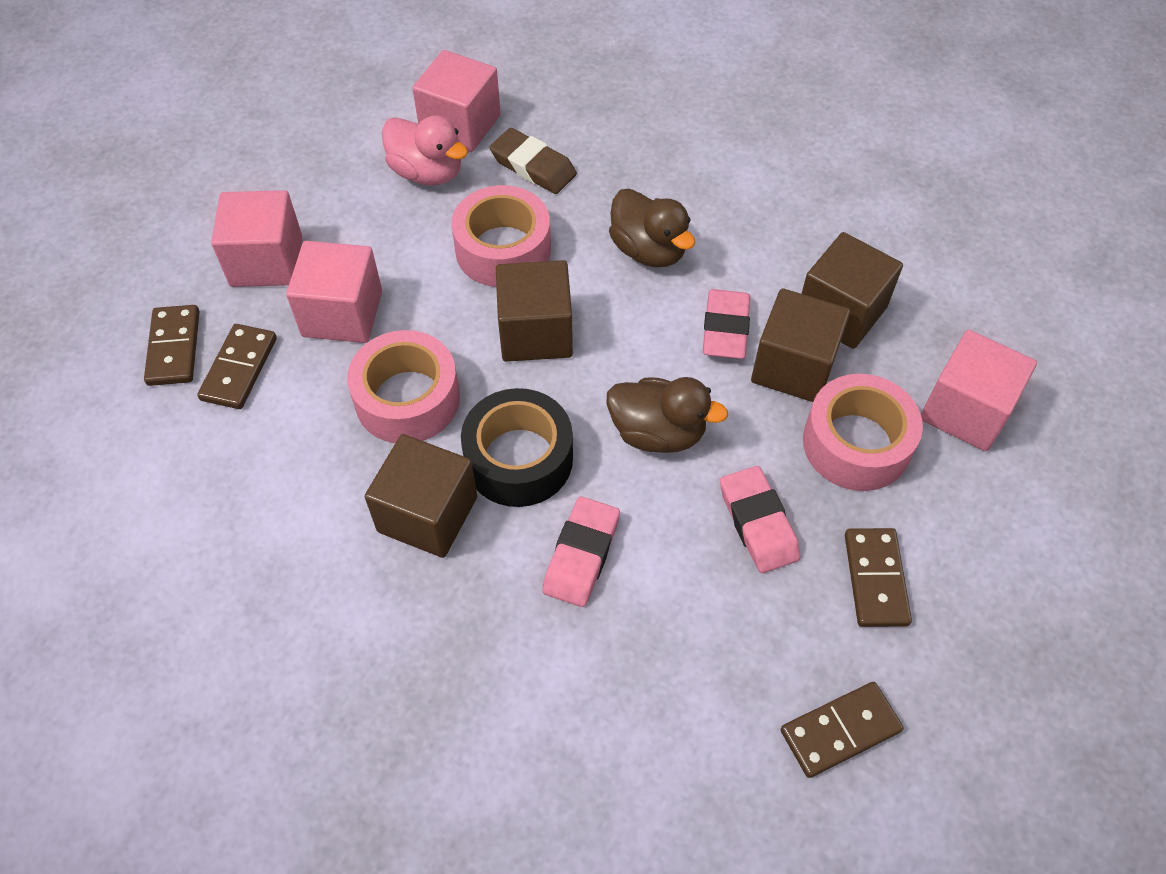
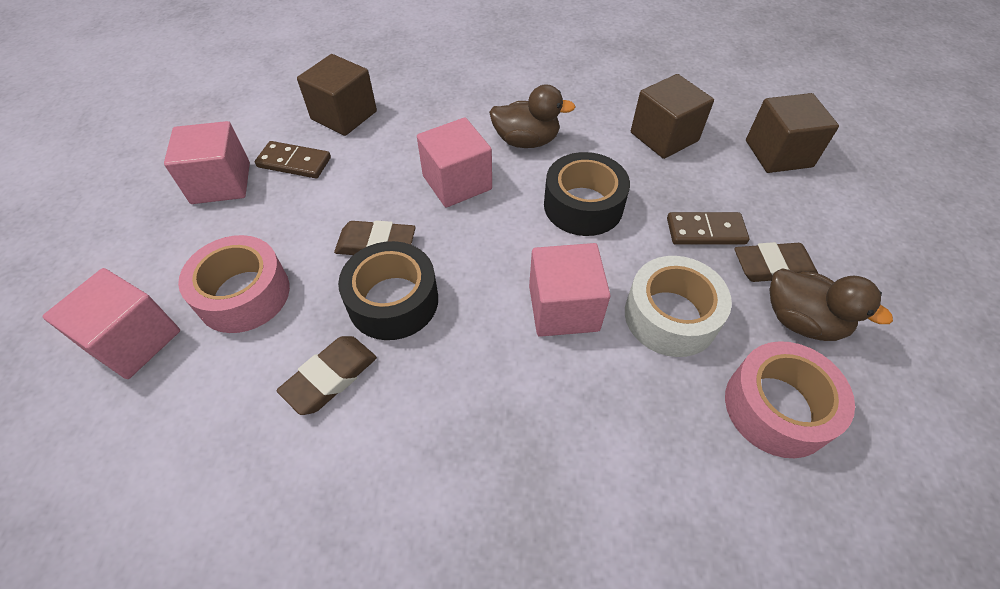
black tape: [461,388,573,507] = 1 -> [338,241,438,340] [544,152,630,236] = 2
brown cube: [365,434,477,558] [496,260,573,362] [751,288,850,402] [801,232,903,349] = 4 -> [297,54,377,136] [631,74,714,159] [746,93,839,173] = 3
brown domino: [144,305,199,386] [197,324,277,409] [781,682,904,778] [845,528,912,627] = 4 -> [255,141,331,178] [667,212,749,245] = 2
brown eraser: [489,128,577,194] = 1 -> [277,336,377,415] [334,220,416,255] [734,242,819,282] = 3
pink duck: [382,116,468,185] = 1 -> none = 0
pink eraser: [542,496,620,607] [703,289,750,359] [720,466,800,573] = 3 -> none = 0
pink tape: [347,330,460,443] [451,185,551,287] [803,374,923,491] = 3 -> [178,235,290,333] [725,341,855,458] = 2
white tape: none = 0 -> [625,256,732,357] = 1

